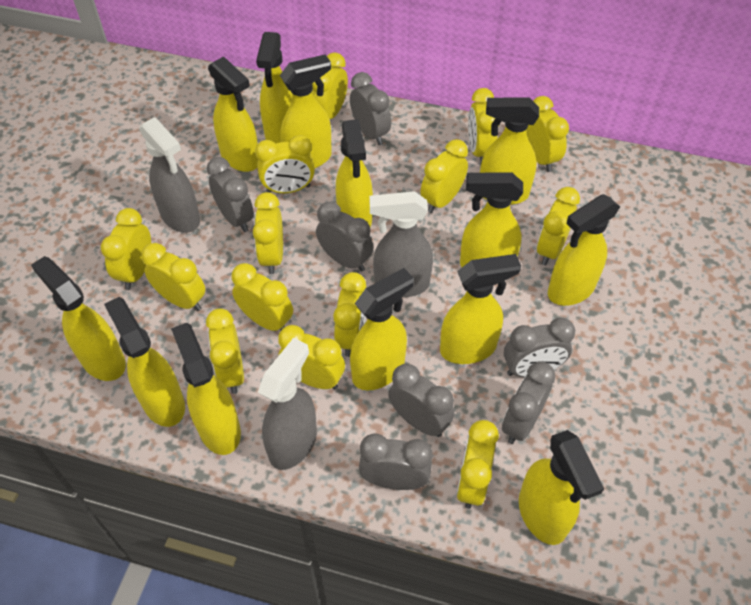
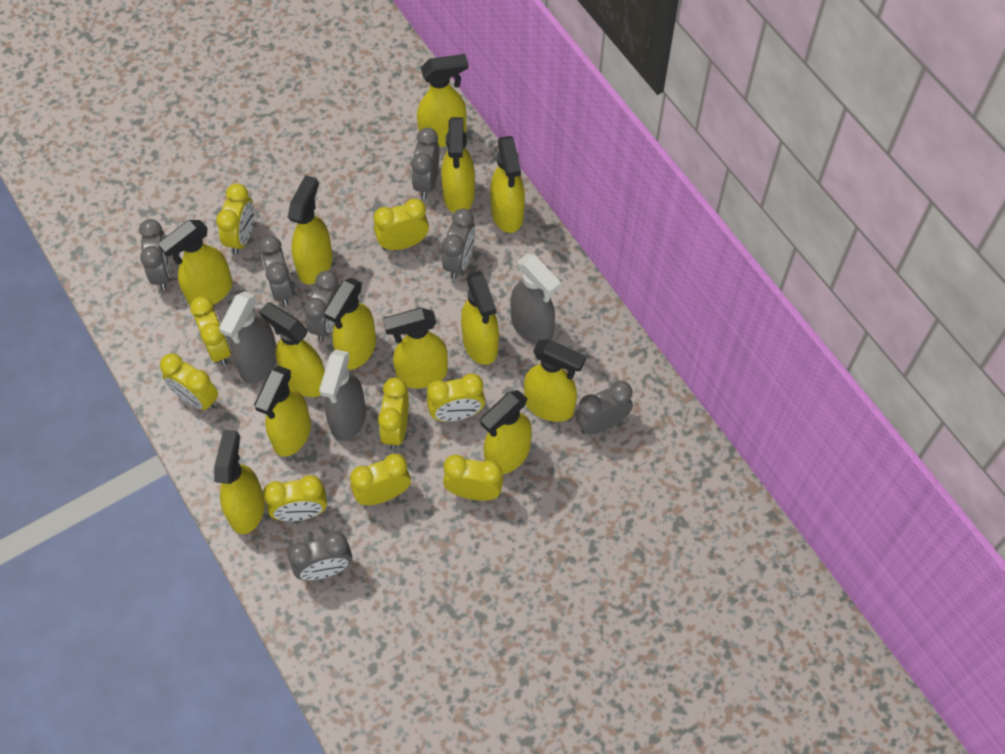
yellow clock: [101,208,151,290] [141,243,205,311] [206,308,244,394] [231,263,293,331] [253,192,283,274] [255,135,315,193] [278,325,345,390] [312,52,348,119] [333,272,366,357] [421,139,468,213] [457,420,499,509] [468,88,498,163] [526,96,569,172] [537,187,580,265] = 14 -> [160,353,218,411] [190,297,231,366] [216,184,254,254] [263,475,327,521] [350,454,411,505] [373,199,429,250] [378,378,409,449] [427,373,485,422] [443,455,503,501] = 9

